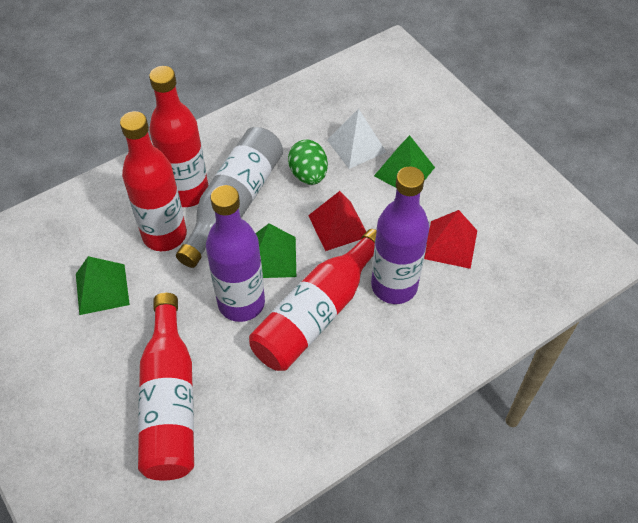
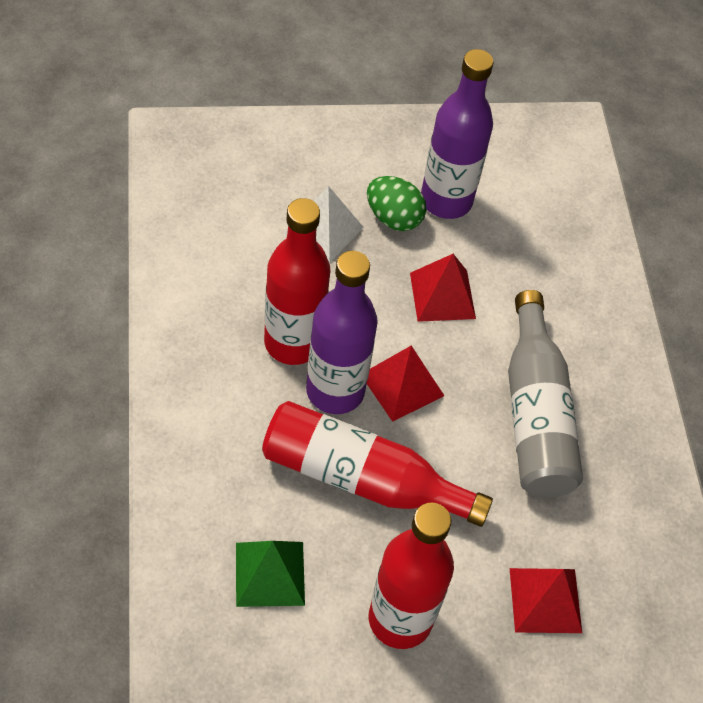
green pyramid: [76,256,130,315] [256,223,296,278] [374,135,435,188] = 3 -> [236,541,305,607] = 1
red bottle: [120,111,187,251] [138,293,194,481] [149,66,208,207] [249,229,377,371] = 4 -> [262,401,493,527] [264,198,330,365] [369,503,454,649] = 3
red pyramid: [308,191,366,251] [424,210,477,269] = 2 -> [367,346,444,422] [410,254,476,322] [510,568,582,633] = 3

